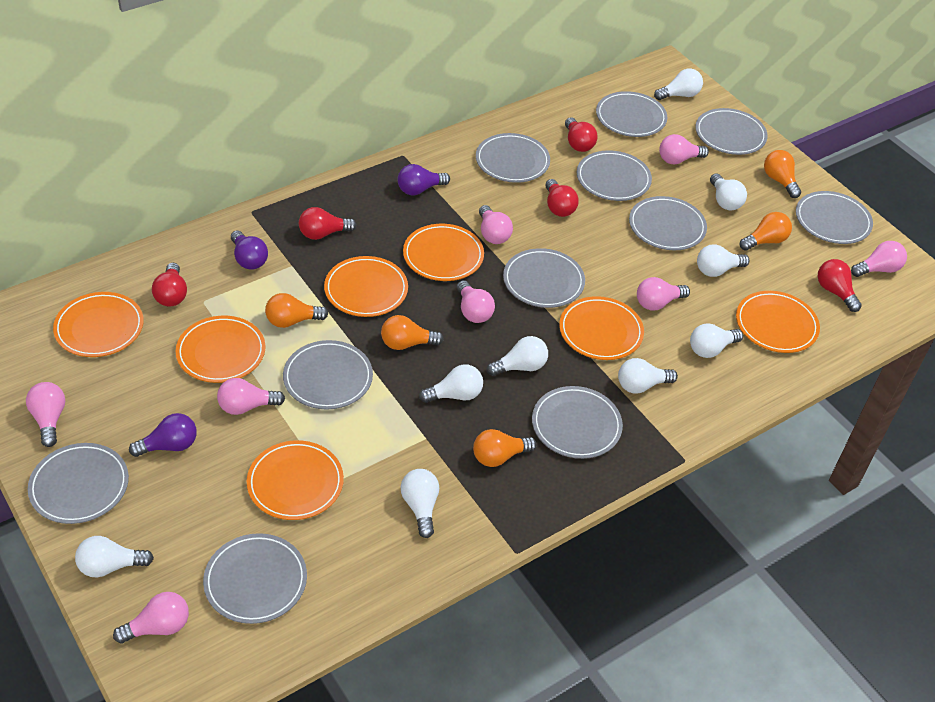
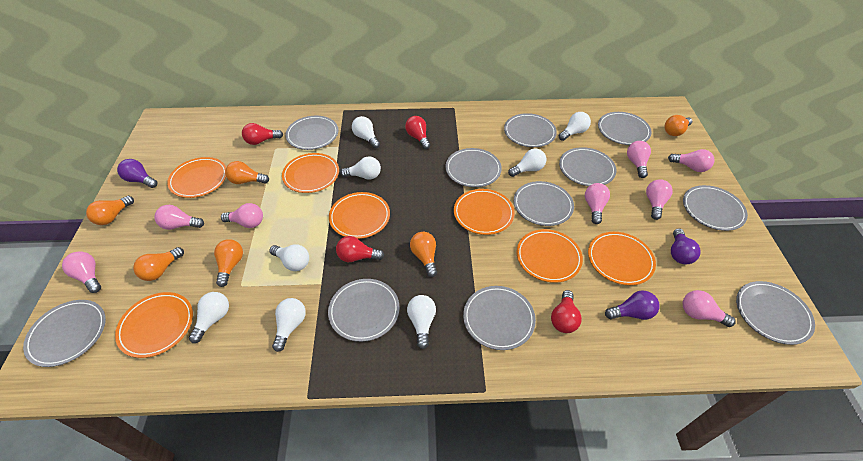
orange light bulb: [265,293,328,328] [381,315,444,350] [473,429,537,467] [740,212,792,251] [764,150,801,198] = 5 -> [86,196,134,225] [133,247,184,281] [214,239,243,287] [225,161,269,184] [410,232,437,277] [665,115,692,136] = 6
red light bulb: [152,263,187,307] [299,207,357,240] [545,179,579,217] [565,117,598,152] [818,259,862,312] = 5 -> [242,123,283,145] [336,236,384,262] [405,116,431,149] [551,290,582,333] = 4
white light bulb: [75,536,154,577] [401,469,439,538] [419,364,483,403] [487,336,548,376] [618,358,678,394] [654,68,703,100] [690,323,743,358] [697,244,749,277] [710,174,747,210] = 9 -> [189,292,229,343] [269,245,309,271] [272,298,306,352] [340,156,381,179] [352,116,380,148] [407,295,436,349] [508,148,546,177] [559,112,591,141] = 8

